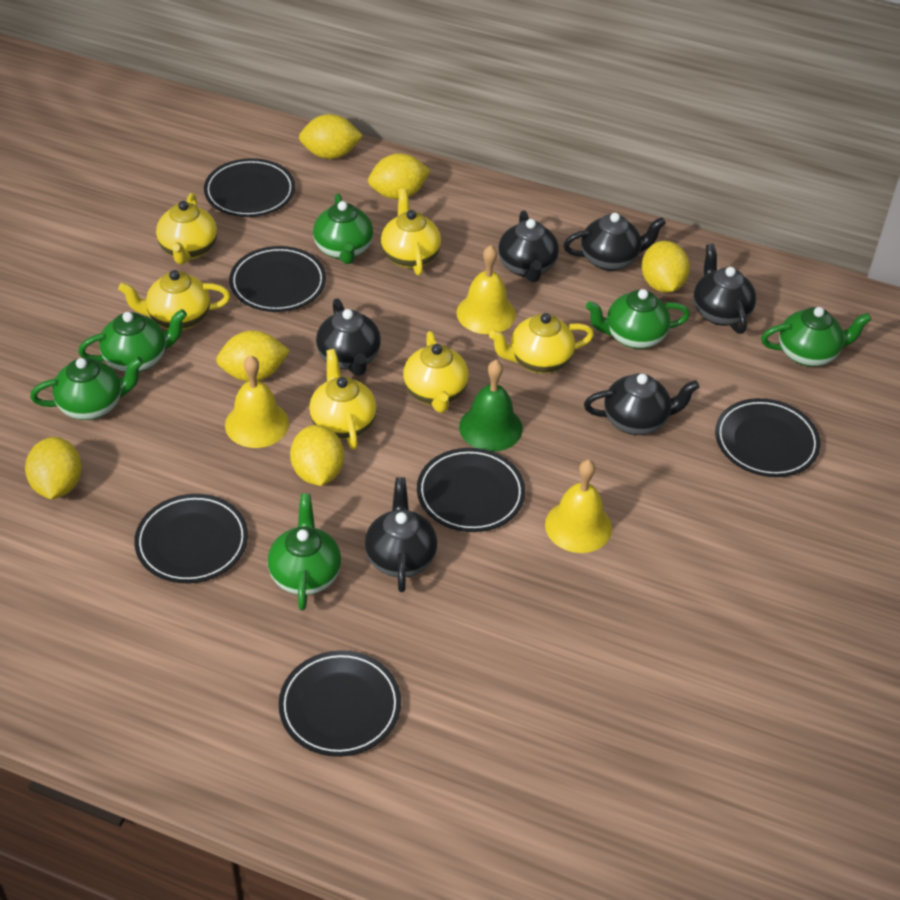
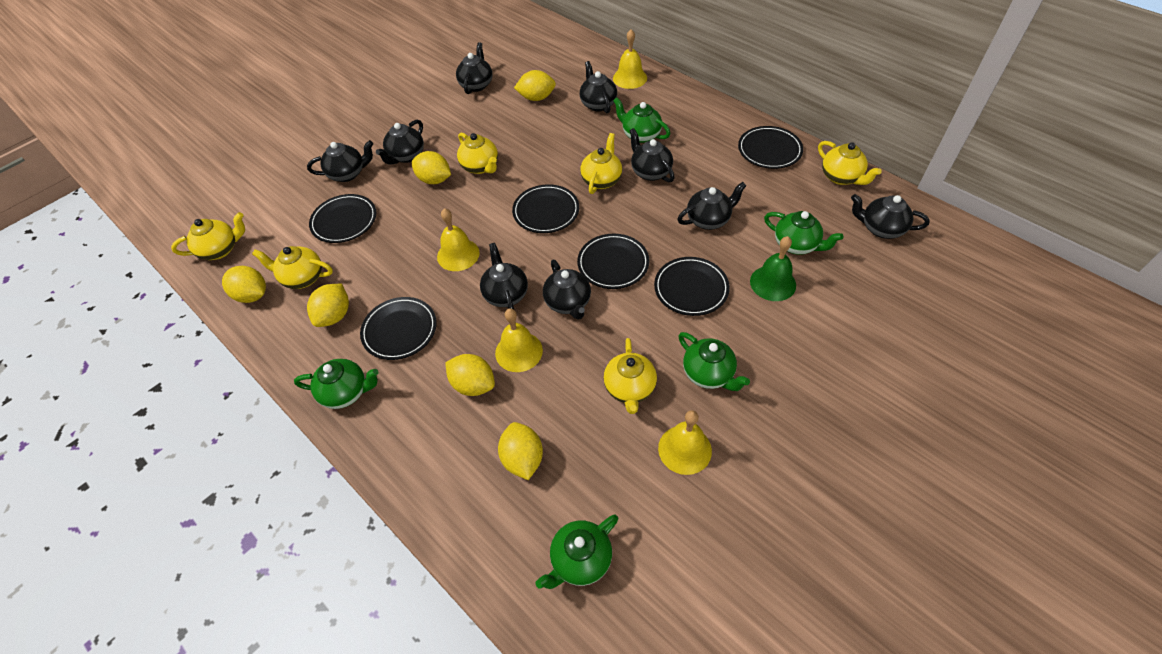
black teapot: [316,298,381,376] [365,477,437,592] [498,210,559,282] [563,213,666,271] [584,373,699,435] [693,244,756,334] = 6 -> [307,140,373,182] [376,120,424,165] [456,42,492,94] [480,243,528,309] [543,260,591,320] [580,61,617,113] [629,128,675,182] [677,182,747,230] [851,194,930,239] = 9
green teapot: [30,357,144,420] [78,309,187,372] [268,494,341,610] [313,193,373,264] [586,289,690,349] [761,307,872,367] = 6 -> [294,359,379,409] [535,514,619,589] [613,97,670,143] [678,332,750,391] [764,211,843,255] = 5
yellow bell: [225,356,289,448] [457,245,516,334] [545,459,612,553] = 3 -> [437,208,480,271] [495,308,543,372] [613,29,647,89] [658,410,712,475] = 4

